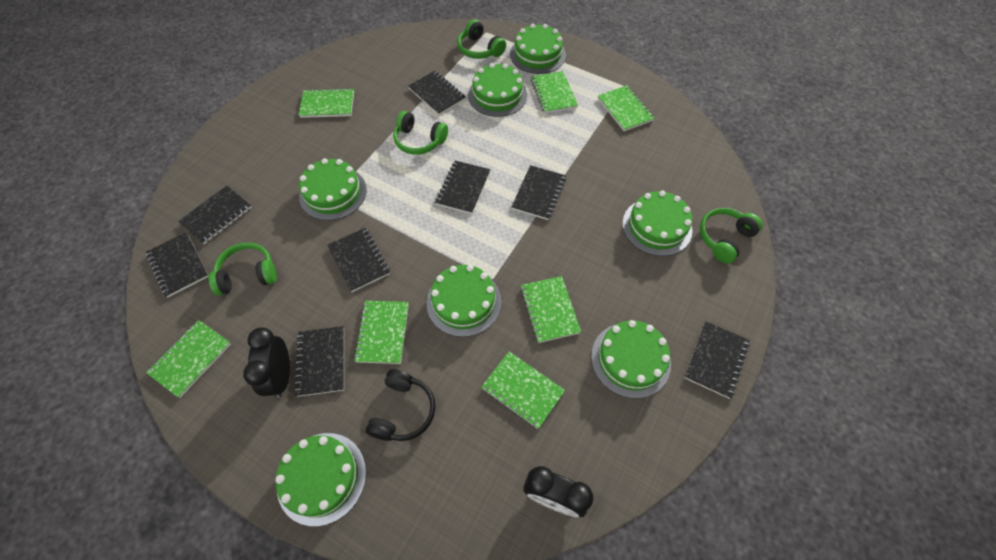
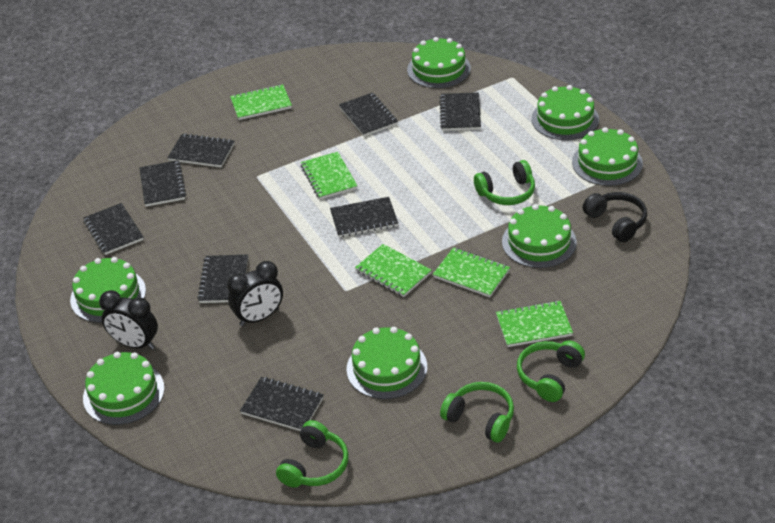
green notebook: [146,320,231,398] [299,88,354,118] [354,301,409,364] [481,352,565,429] [520,276,581,343] [531,71,578,113] [598,85,655,131] = 7 -> [230,84,292,120] [301,152,358,199] [355,244,432,297] [433,247,510,297] [496,301,573,347] = 5

